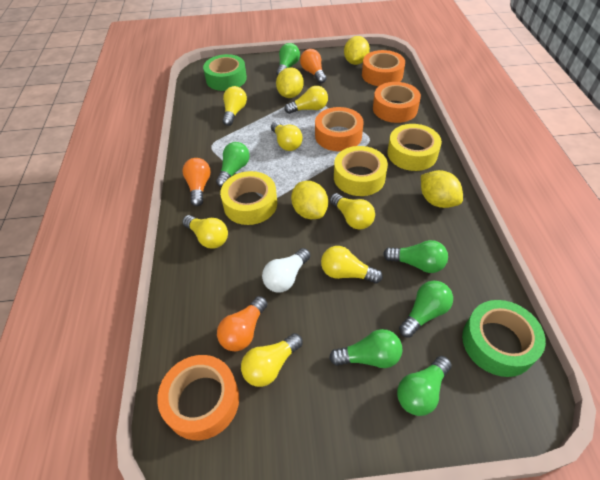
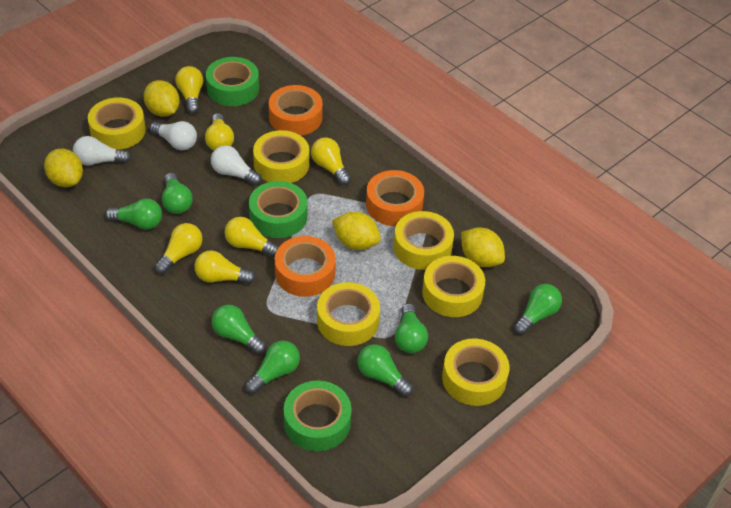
green light bulb: [216,142,250,187] [276,43,300,76] [329,329,403,368] [383,240,448,273] [397,356,452,416] [399,281,453,338] = 6 -> [105,199,162,229] [162,173,193,214] [212,305,266,354] [245,341,300,394] [358,344,413,397] [395,303,428,353] [514,284,562,335] = 7
green tape: [203,54,247,91] [462,300,546,377] = 2 -> [206,57,259,106] [249,181,307,238] [284,380,352,451] = 3
orange light bulb: [183,158,211,206] [217,296,268,351] [300,49,326,83] = 3 -> none = 0
orange tape: [157,355,239,440] [315,107,364,151] [362,50,405,86] [373,82,421,123] = 4 -> [269,85,323,136] [275,236,336,297] [366,170,424,226] = 3
white light bulb: [262,248,311,293] = 1 -> [73,136,131,166] [150,121,197,150] [211,145,262,186] = 3
yellow light bulb: [182,215,228,249] [223,86,247,126] [241,333,303,387] [271,122,303,151] [284,86,328,114] [321,246,383,283] [330,193,375,230] = 7 -> [155,223,203,274] [175,66,203,114] [194,251,256,284] [205,113,234,150] [224,217,279,257] [311,138,351,185] = 6
yellow tape: [220,171,277,225] [334,146,388,196] [387,124,442,171] = 3 -> [88,98,146,150] [253,130,309,183] [317,282,380,346] [393,211,454,270] [422,256,485,317] [442,338,509,406] = 6

